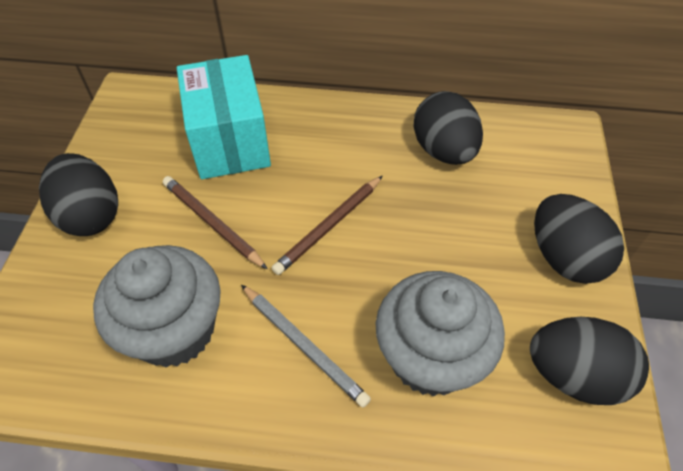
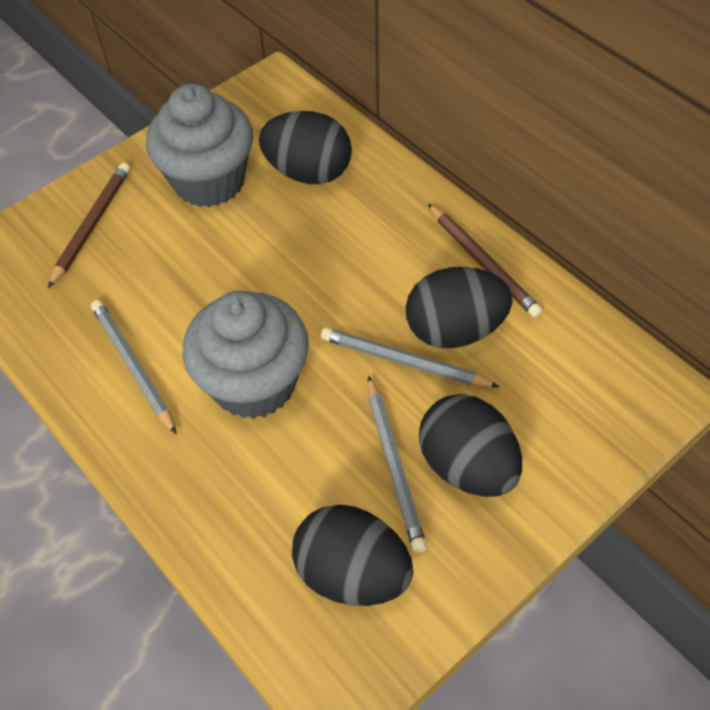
grey pencil: [241,285,371,408] = 1 -> [91,300,177,435] [321,327,500,387] [368,376,427,553] = 3
turquoise box: [177,55,271,179] = 1 -> none = 0

